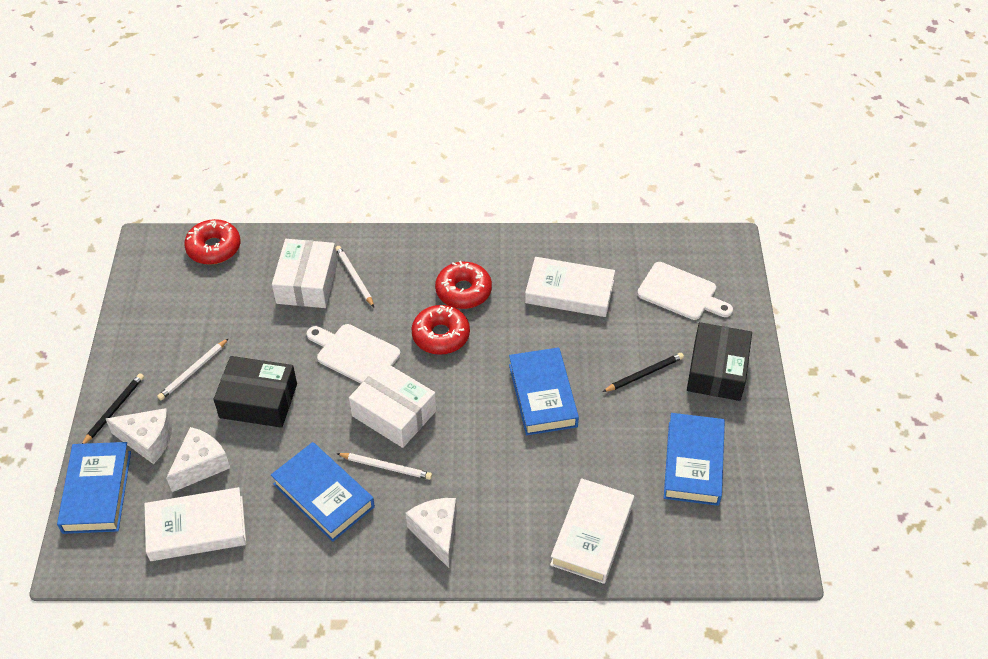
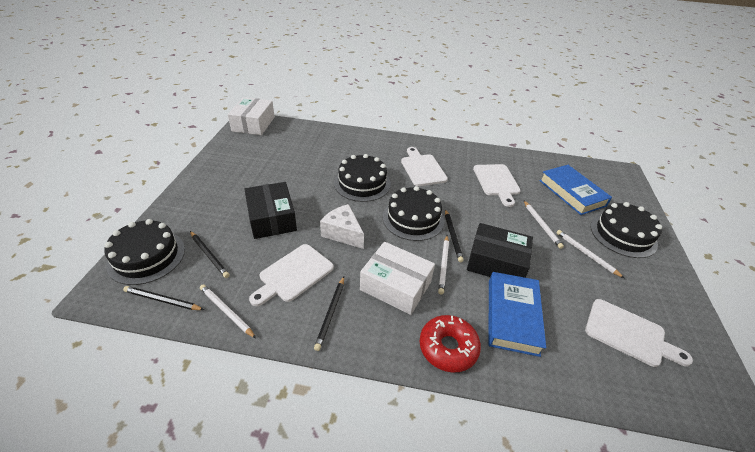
black cake: none = 0 -> [105,219,185,285] [334,154,391,202] [383,186,444,241] [590,202,662,258] = 4
black pencil: [82,373,144,444] [603,353,684,392] = 2 -> [123,286,204,310] [190,231,230,278] [314,277,344,351] [445,209,464,262] = 4
blue book: [57,442,131,534] [271,442,375,542] [509,347,579,435] [664,413,725,506] = 4 -> [488,272,546,357] [539,165,612,215] = 2
red donut: [184,219,240,265] [411,305,470,355] [435,261,492,309] = 3 -> [420,315,481,372] = 1
white book: [145,487,246,561] [525,257,615,317] [550,478,634,584] = 3 -> none = 0
white cheese: [106,408,172,464] [166,427,230,492] [405,498,457,568] = 3 -> [320,204,364,249] = 1
white cutting board: [307,324,400,384] [637,262,733,320] = 2 -> [249,244,334,306] [401,147,448,186] [473,164,521,207] [585,299,693,367] = 4
white pencil: [157,338,229,400] [335,246,374,307] [336,453,432,480] = 3 -> [200,284,256,338] [438,235,449,295] [524,201,564,249] [556,230,624,278] = 4

